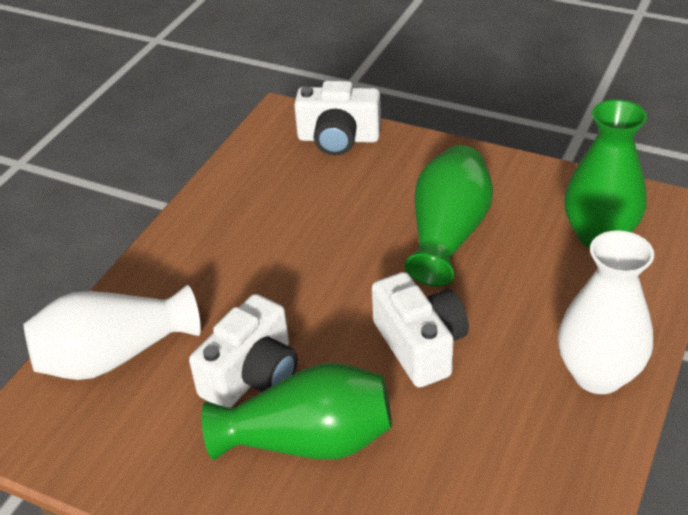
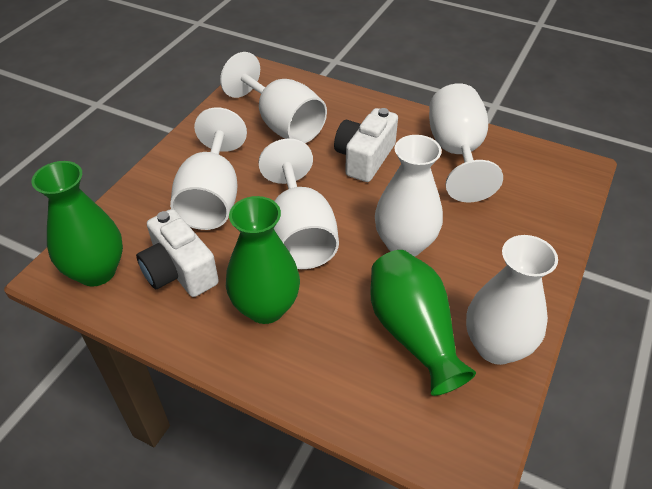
white camera: [189,294,298,408] [294,81,381,155] [372,272,469,388] = 3 -> [136,209,219,297] [334,108,398,182] = 2
white goblet: none = 0 -> [170,107,247,230] [220,52,327,143] [258,139,339,269] [429,83,503,202] = 4

